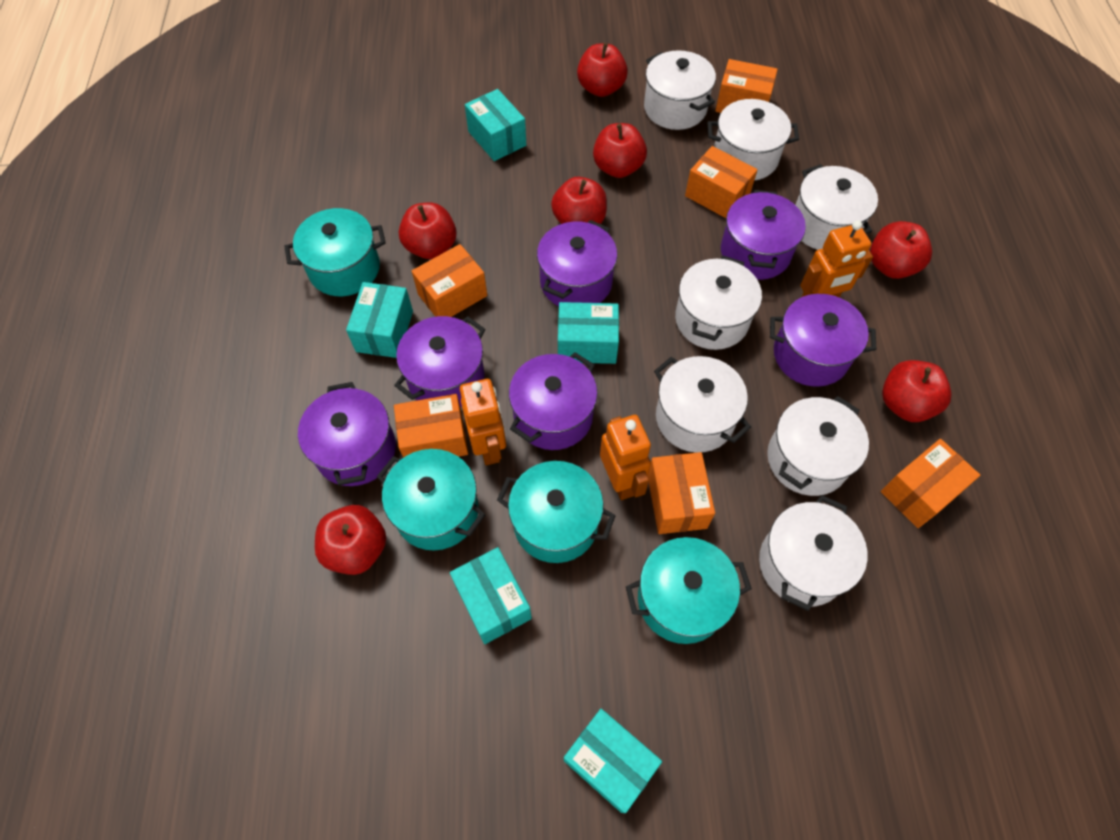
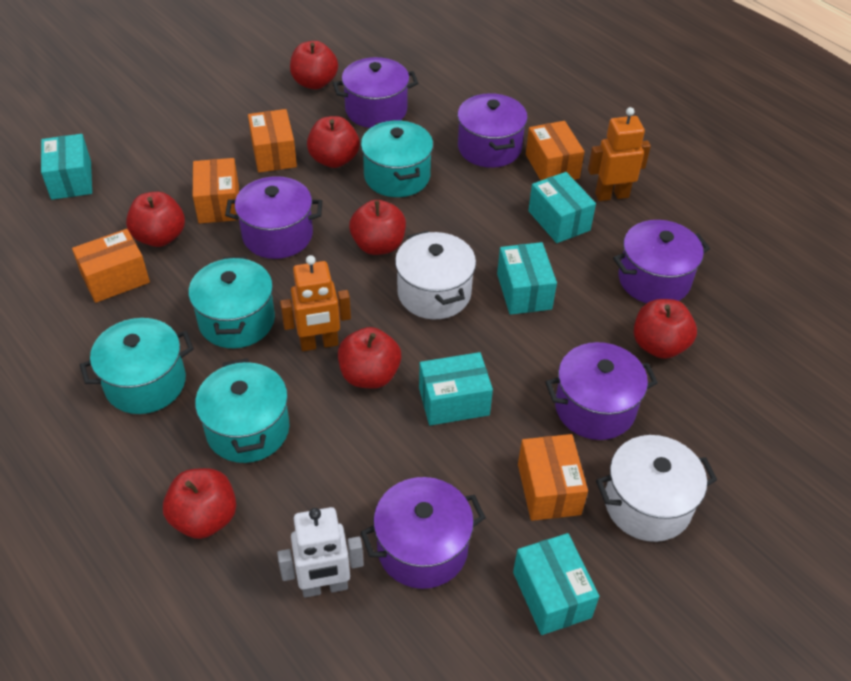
orange box: [394,394,468,458] [412,244,487,317] [648,452,715,534] [685,146,758,218] [715,59,778,113] [881,439,980,528] = 6 -> [72,229,150,303] [193,158,239,224] [248,109,297,173] [518,434,588,521] [526,121,584,180] = 5
orange robot: [460,379,506,465] [600,415,651,500] [800,220,873,297] = 3 -> [280,255,351,351] [588,107,651,201] = 2
white pot: [644,50,716,130] [654,356,751,453] [675,256,762,350] [707,99,799,181] [759,495,868,611] [767,396,869,496] [795,164,878,250] = 7 -> [395,231,476,319] [596,435,717,542] = 2
white robot: none = 0 -> [277,507,364,598] = 1

